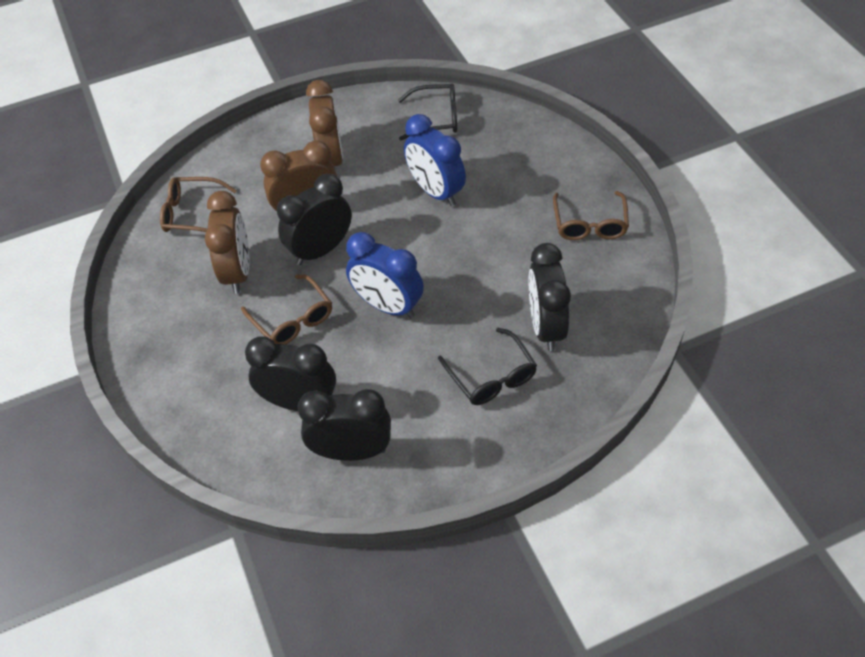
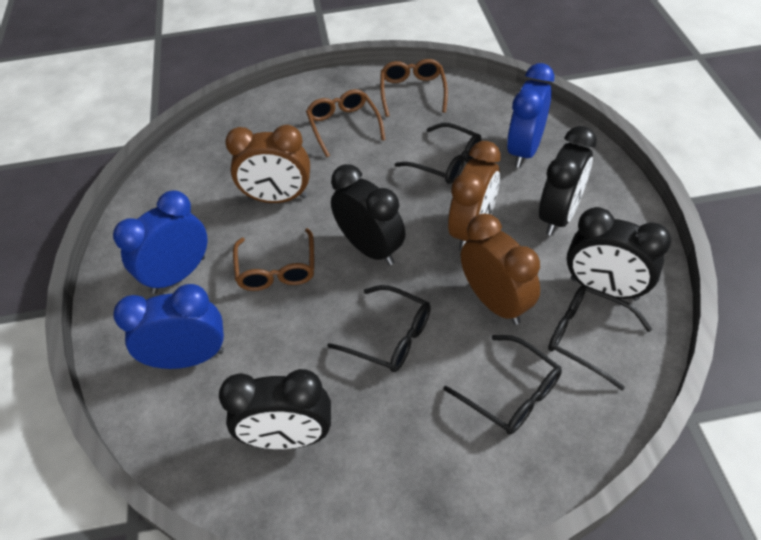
black glasses: [398,84,457,141] [438,328,537,405] = 2 -> [327,285,431,372] [395,123,482,184] [443,335,562,434] [548,285,652,390] = 4
blue clock: [346,232,424,318] [404,114,466,206] = 2 -> [113,190,207,294] [113,284,224,369] [507,63,554,168] = 3

